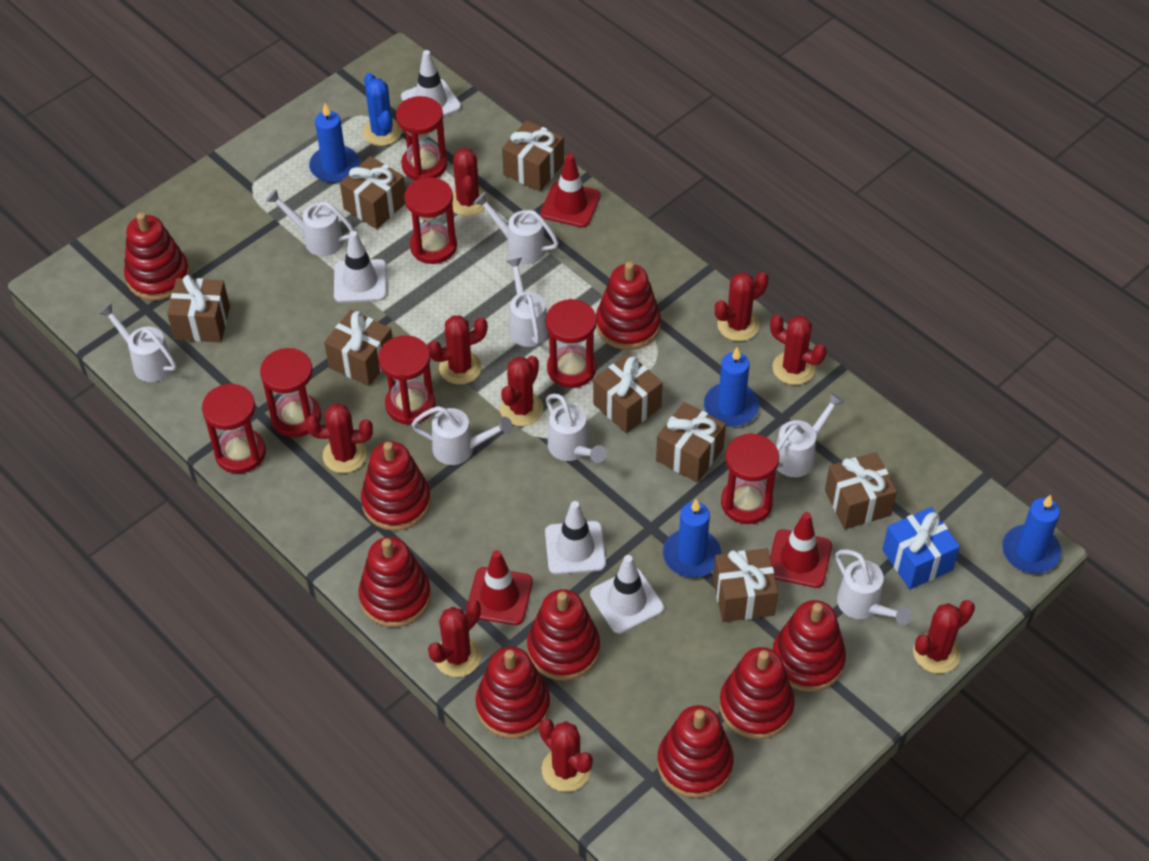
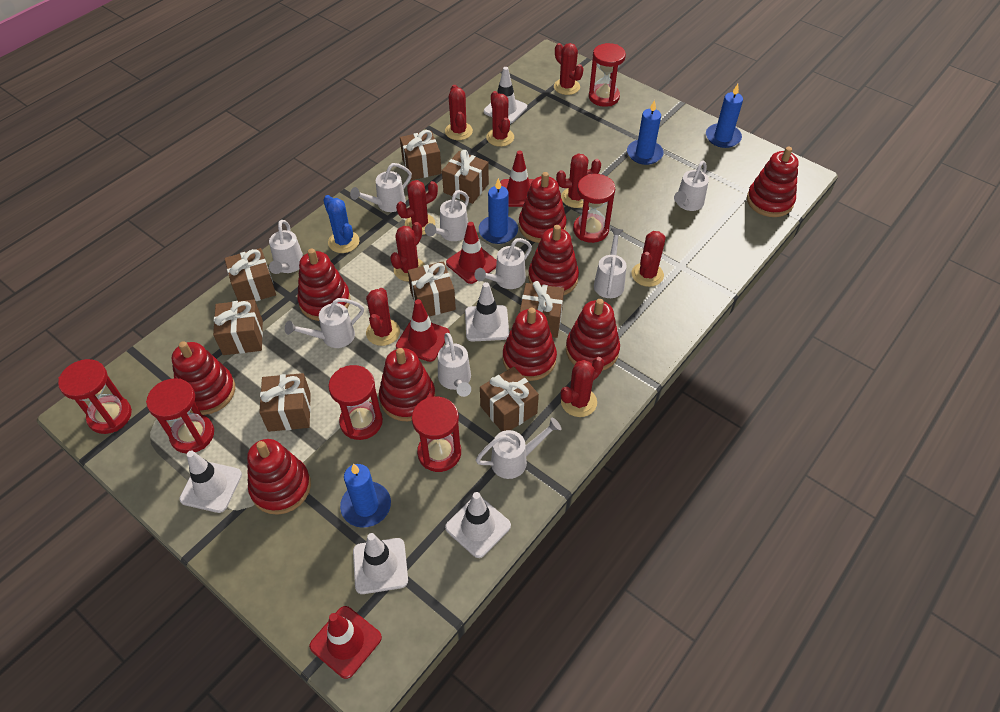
blue gift: [882,507,960,589] = 1 -> none = 0
red hourglass: [202,383,266,474] [260,348,321,437] [378,335,435,425] [396,96,447,180] [404,177,457,264] [546,299,597,388] [721,433,779,524] = 7 -> [58,359,132,434] [146,378,214,453] [328,365,383,440] [412,397,461,472] [573,174,615,243] [589,43,626,107] = 6
red traffic cone: [469,550,533,625] [541,154,600,228] [770,512,832,588] = 3 -> [309,606,382,679] [396,299,450,362] [446,222,497,284] [500,150,534,207] = 4
white traffic cone: [334,231,387,303] [401,50,461,117] [545,501,606,575] [590,555,664,634] = 4 -> [179,451,242,513] [353,533,408,594] [445,492,511,558] [465,282,509,342] [484,67,527,124] = 5
white watering can: [98,303,177,382] [266,189,355,256] [411,406,513,465] [473,192,559,264] [507,258,549,347] [546,394,606,463] [776,392,845,477] [835,549,912,626] = 8 -> [269,220,303,274] [285,298,364,348] [350,163,412,212] [425,190,469,241] [438,333,471,397] [475,238,532,289] [476,418,561,479] [594,228,627,298] [674,161,709,211] = 9

